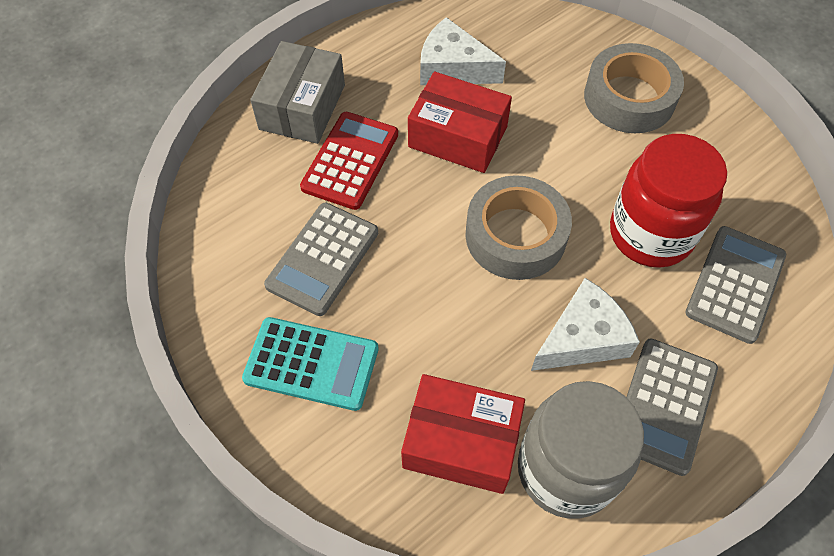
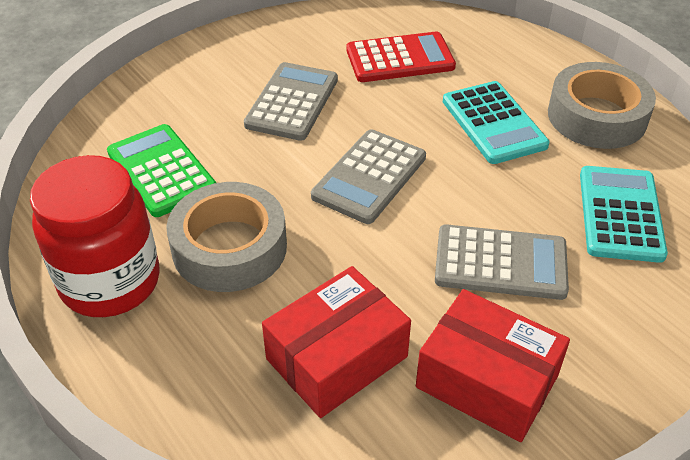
green calculator: none = 0 -> [107,124,216,217] = 1
grey box: [250,41,345,144] = 1 -> none = 0
grey jar: [518,381,644,519] = 1 -> none = 0
turquoise calculator: [242,317,379,411] = 1 -> [443,81,550,164] [580,166,668,263] = 2
white cheese: [420,17,506,85] [531,278,640,371] = 2 -> none = 0

